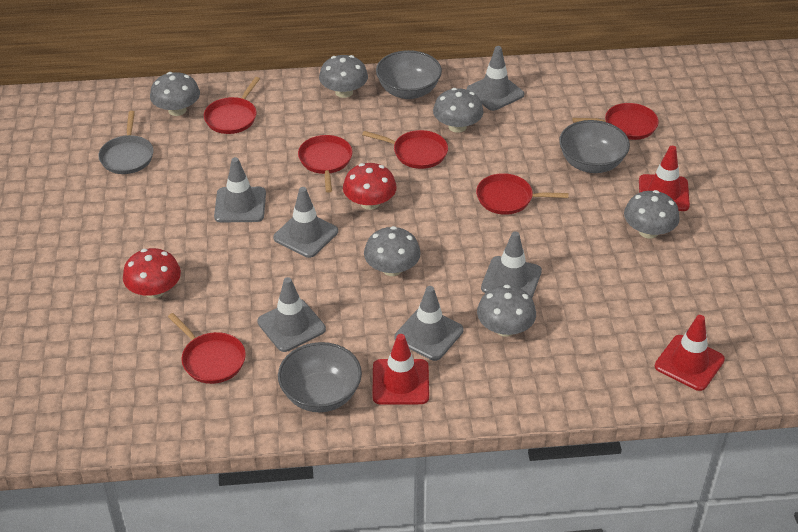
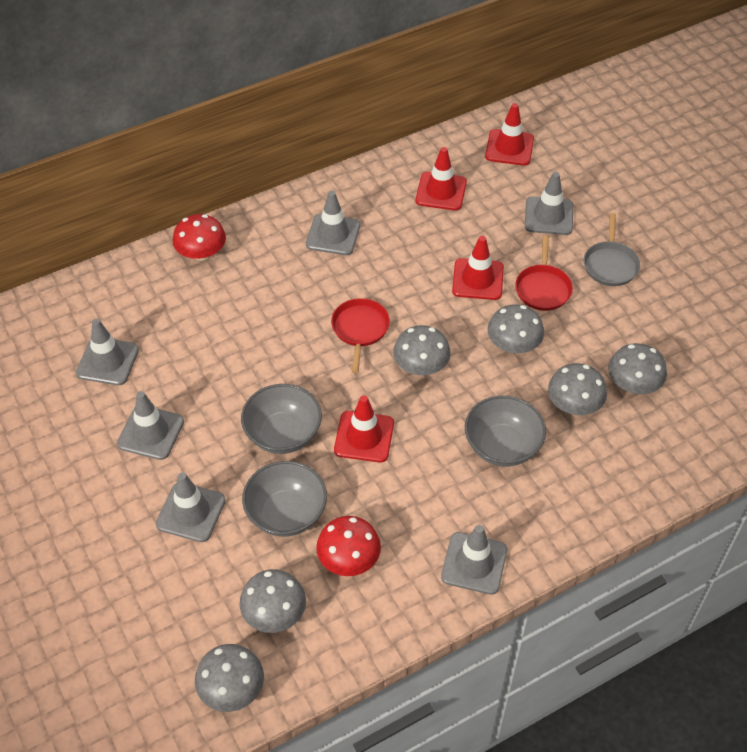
red pan: [168,313,246,384] [204,77,260,134] [298,135,352,193] [362,130,448,169] [476,173,569,215] [572,103,659,140] = 6 -> [331,298,390,373] [515,236,573,311] = 2
red traffic cone: [372,334,429,404] [639,146,690,211] [655,315,725,391] = 3 -> [334,395,394,462] [416,147,467,210] [452,236,504,300] [485,103,534,166] = 4

